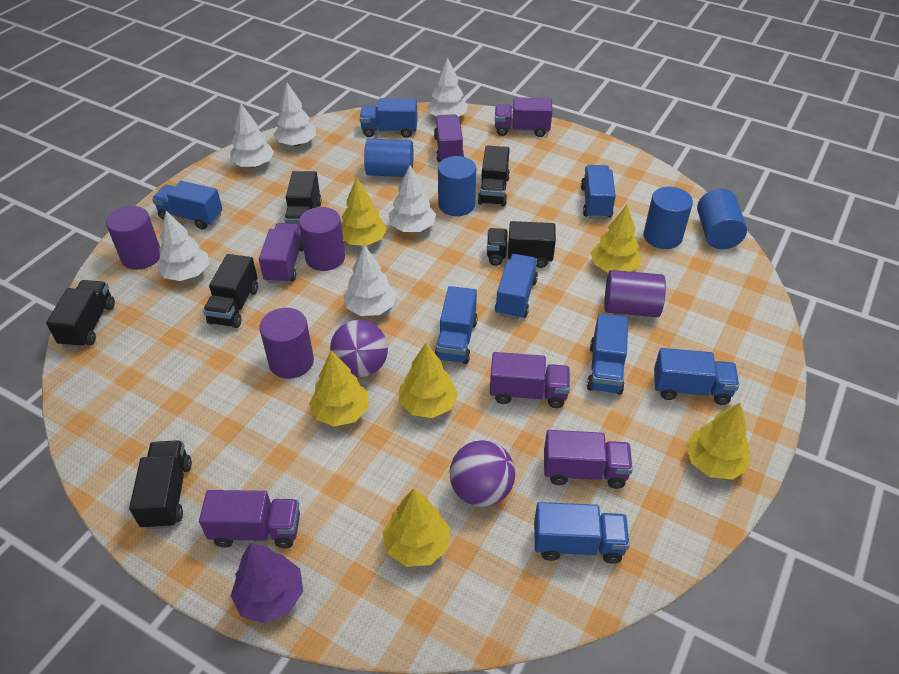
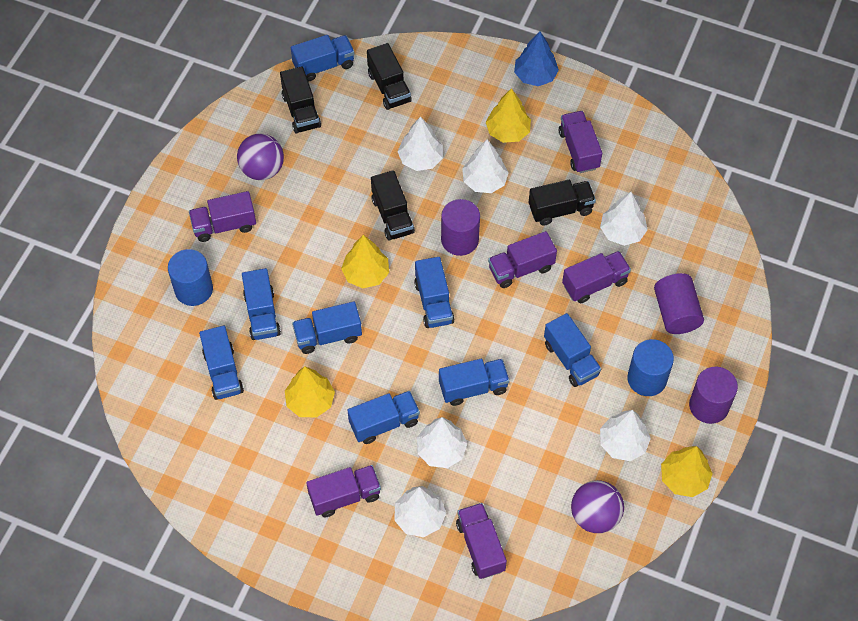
black truck: [46,280,115,348] [129,440,192,529] [203,254,258,328] [285,171,322,224] [478,145,510,206] [487,221,556,268] = 6 -> [280,66,321,134] [367,43,412,110] [371,170,415,240] [529,180,596,226] = 4
blue cylinder: [364,139,414,177] [438,156,476,216] [643,187,693,249] [697,189,747,249] = 4 -> [168,249,213,306] [627,339,674,396] = 2
blue tree: none = 0 -> [514,31,559,86] = 1
purple cylinder: [106,206,160,270] [259,308,314,379] [299,207,345,271] [604,270,666,317] = 4 -> [441,199,480,256] [654,273,704,334] [689,367,738,424] = 3
purple tree: [231,543,303,623] = 1 -> none = 0
yellow tree: [309,351,369,427] [341,178,387,246] [382,488,450,567] [399,343,458,418] [590,205,641,273] [686,403,750,480] = 6 -> [285,366,335,417] [341,235,389,288] [486,88,531,143] [661,446,713,497] = 4

